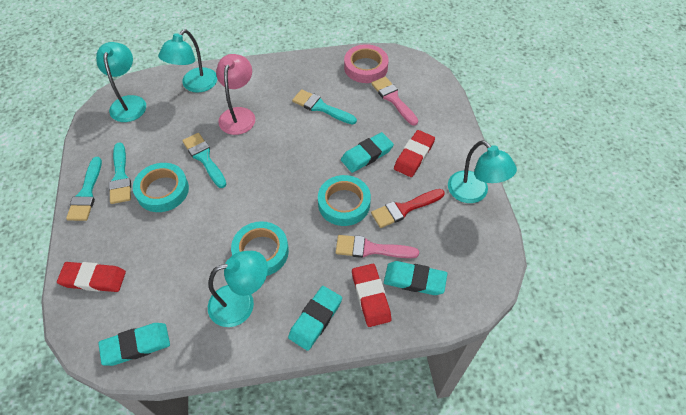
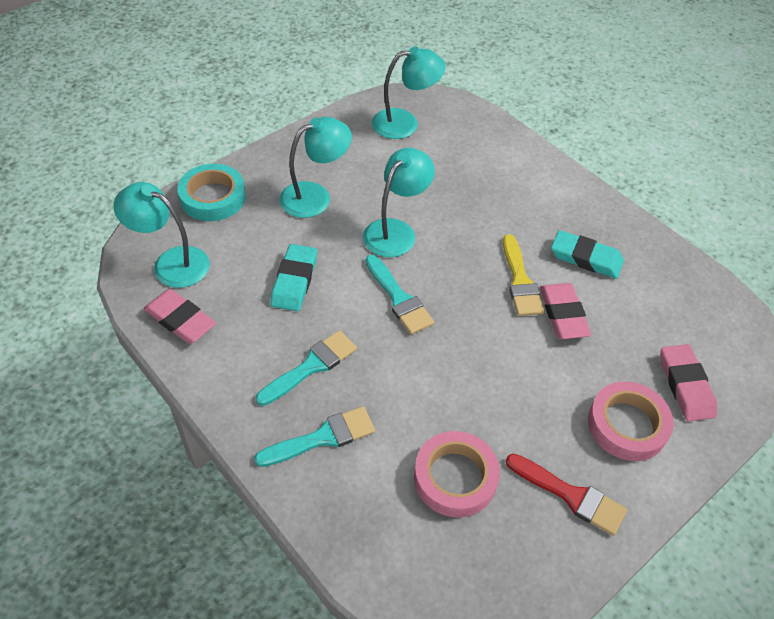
pink brush: [336,235,419,258] [371,77,418,126] = 2 -> none = 0
pink eraser: none = 0 -> [144,289,216,344] [540,283,591,339] [660,344,717,422] = 3
pink lamp: [216,54,255,135] = 1 -> none = 0
pink tape: [344,44,389,83] = 1 -> [414,431,500,518] [588,381,674,461] = 2
red eraser: [57,262,126,292] [352,264,391,327] [394,130,435,177] = 3 -> none = 0
turquoise brush: [66,157,102,221] [109,142,131,204] [182,133,227,188] [292,89,357,125] = 4 -> [254,406,375,467] [256,330,357,406] [365,255,434,334] = 3
turquoise eraser: [98,323,170,366] [288,286,342,351] [341,132,394,173] [384,261,447,295] = 4 -> [270,244,317,311] [551,230,624,279] = 2
turquoise tape: [133,163,189,212] [231,221,289,276] [318,175,371,226] = 3 -> [177,164,246,221] = 1
yellow brush: none = 0 -> [503,234,544,316] = 1

